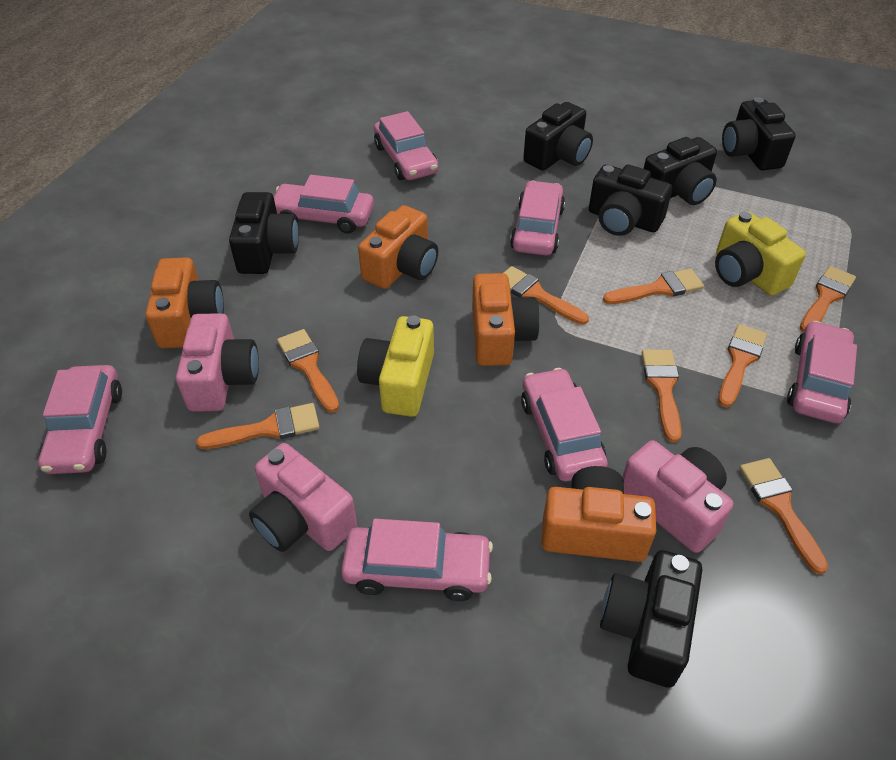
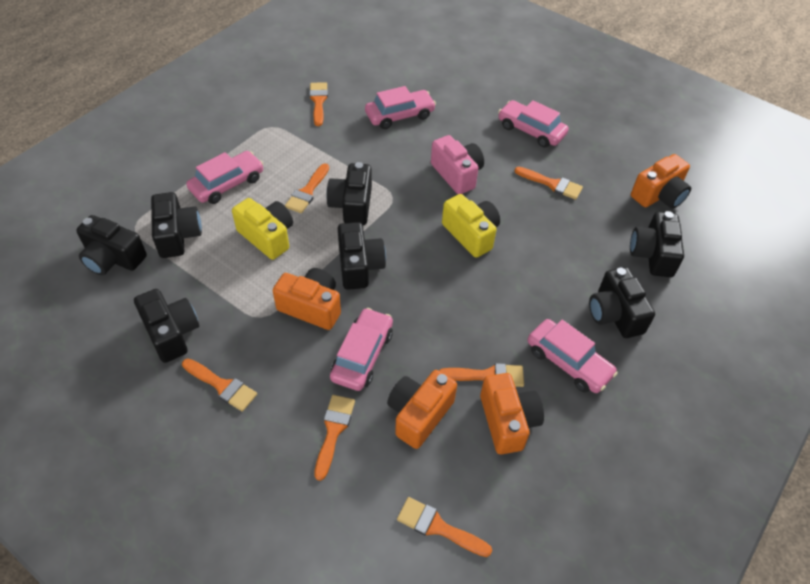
black camera: [229,192,299,274] [523,102,593,170] [589,165,672,236] [600,550,702,688] [644,137,717,205] [722,97,796,170] = 6 -> [76,215,147,275] [134,289,199,363] [151,192,202,258] [326,162,372,225] [338,222,386,290] [589,267,655,338] [630,211,684,277] = 7
orange brush: [196,403,320,449] [277,329,339,413] [504,266,589,325] [603,268,704,304] [642,349,682,442] [718,324,767,407] [739,458,828,574] [800,266,856,333] = 8 -> [182,359,257,412] [285,163,329,213] [309,82,328,126] [314,395,355,481] [397,497,492,557] [439,363,524,387] [515,167,583,200] = 7
pink camera: [176,313,259,412] [249,443,357,552] [622,440,733,553] = 3 -> [431,135,484,194] = 1
pink car: [38,365,122,474] [274,175,374,234] [341,519,493,601] [374,111,439,180] [510,181,565,255] [521,368,608,481] [787,321,857,423] = 7 -> [186,151,263,204] [330,308,393,391] [365,86,436,129] [498,100,569,148] [528,319,618,393] = 5

